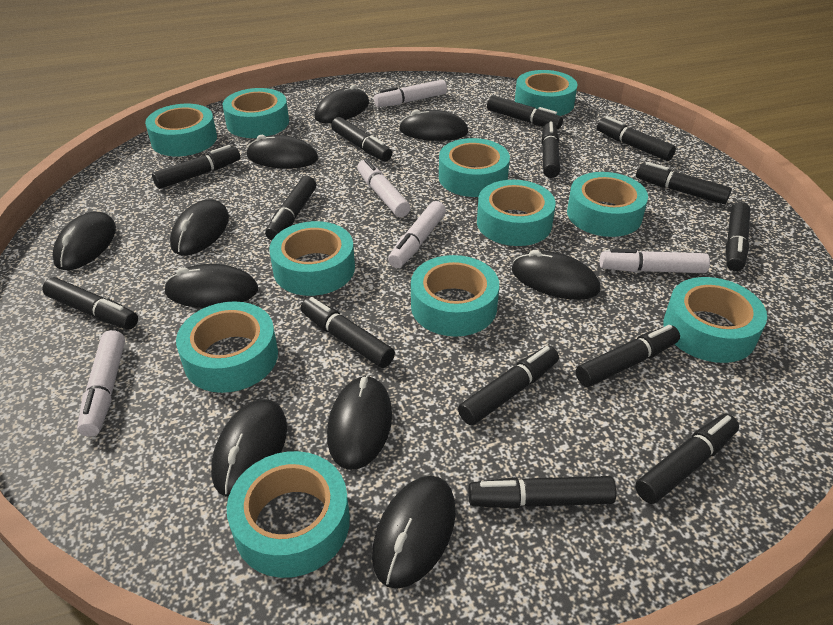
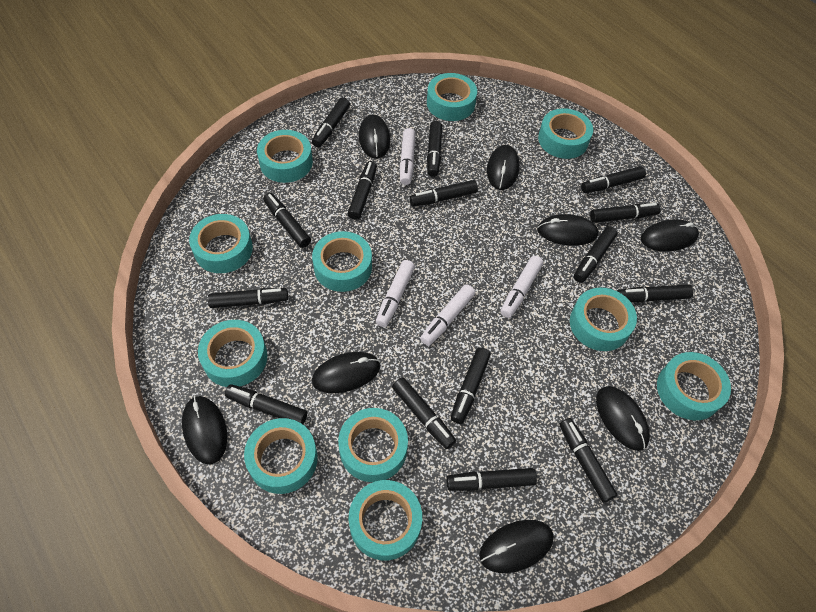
black marker: [42,277,138,330] [152,145,240,189] [265,176,316,241] [301,297,395,368] [331,117,392,162] [458,346,559,426] [468,476,617,508] [487,96,563,130] [541,122,560,178] [576,325,680,387] [597,116,676,161] [635,414,739,504] [636,162,732,204] [726,202,750,271] = 14 -> [208,288,288,308] [225,384,307,424] [263,193,311,248] [312,97,350,148] [348,161,377,220] [392,377,456,449] [409,180,478,207] [427,121,442,177] [446,468,537,491] [451,347,491,424] [559,418,617,503] [574,226,617,283] [581,166,646,193] [590,203,661,223] [617,284,693,302] = 15
black mouse: [52,212,116,270] [164,264,258,308] [170,200,229,255] [211,399,287,497] [247,135,318,169] [315,85,369,123] [327,375,392,470] [372,476,456,589] [399,109,469,141] [512,250,600,300] = 10 -> [182,396,227,465] [312,352,380,393] [359,114,390,159] [479,520,554,573] [487,145,519,190] [537,214,598,246] [596,386,650,451] [641,219,699,251] = 8
white marker: [77,330,125,437] [357,158,410,217] [374,80,447,107] [388,201,446,268] [600,249,710,273] = 5 -> [376,260,415,327] [400,128,415,185] [420,284,475,346] [501,256,543,318] = 4

